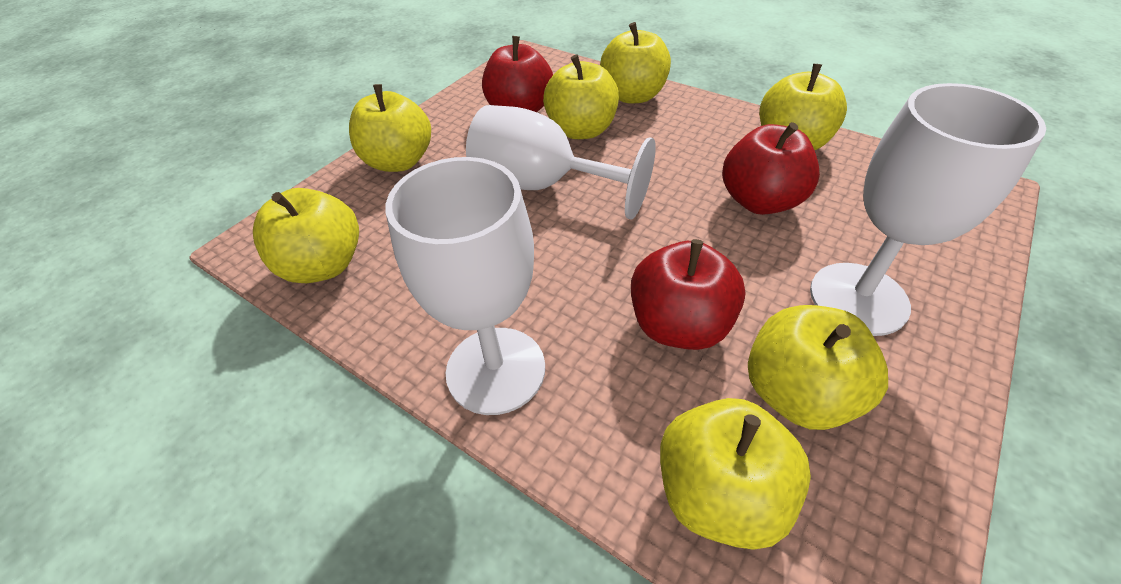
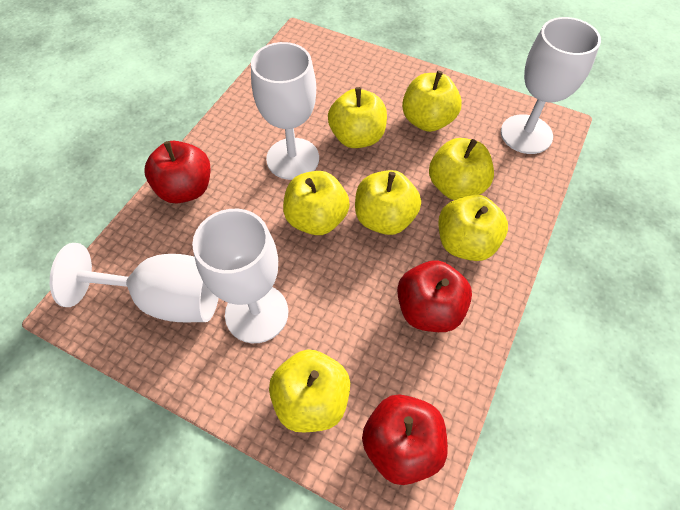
white goblet: [386,157,545,415] [466,105,656,220] [810,83,1046,336] = 3 -> [50,243,219,322] [192,209,288,343] [251,42,319,180] [501,17,601,154] = 4

